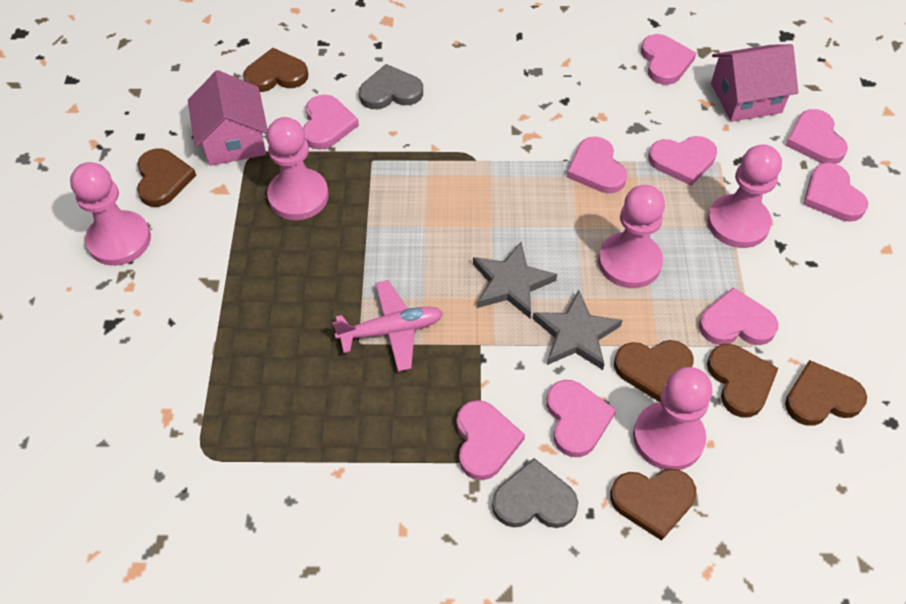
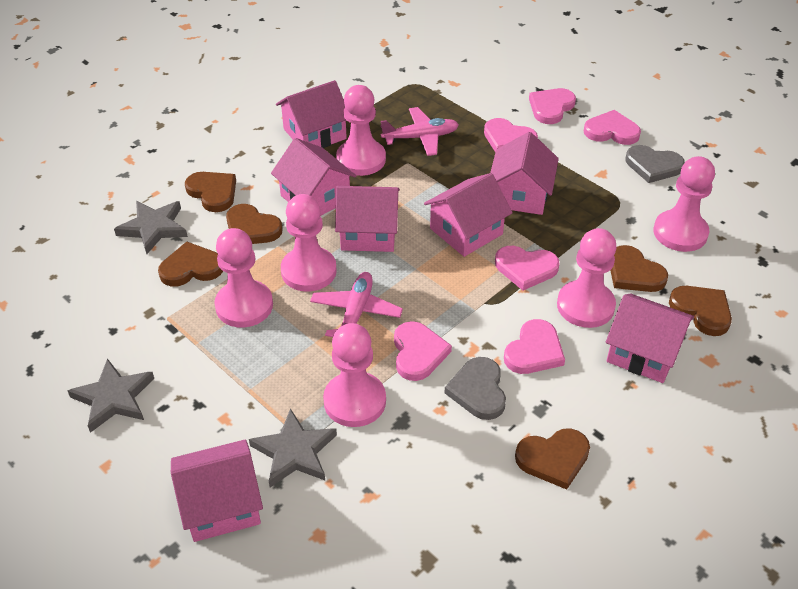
grey star: [473,242,557,318] [533,290,622,370] = 2 -> [67,358,154,433] [114,201,188,254] [249,408,337,487] = 3
pink heart: [303,94,359,150] [457,400,525,480] [546,380,616,457] [567,136,627,193] [641,34,696,85] [648,136,717,186] [699,287,778,345] [786,109,848,164] [803,163,868,222] = 9 -> [394,321,452,381] [484,118,538,152] [495,246,560,290] [504,319,565,374] [529,88,576,124] [584,110,641,145] = 6
pink house: [188,70,268,166] [711,44,798,122] = 2 -> [171,440,263,542] [271,138,356,216] [276,80,347,148] [335,186,400,252] [424,173,513,257] [490,132,559,215] [606,294,694,383] = 7
pink pawn: [70,162,151,266] [266,117,329,220] [598,185,665,288] [633,367,712,470] [707,145,782,248] = 5 -> [214,228,273,327] [281,194,337,292] [323,323,386,427] [336,85,386,176] [557,228,617,328] [654,156,715,252] = 6
pink plane: [332,280,443,372] = 1 -> [310,272,403,337] [381,107,459,156] = 2

